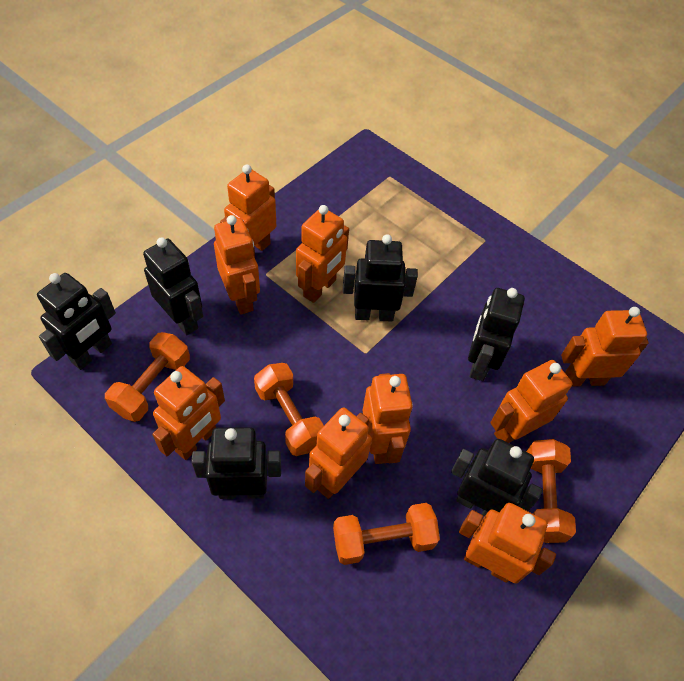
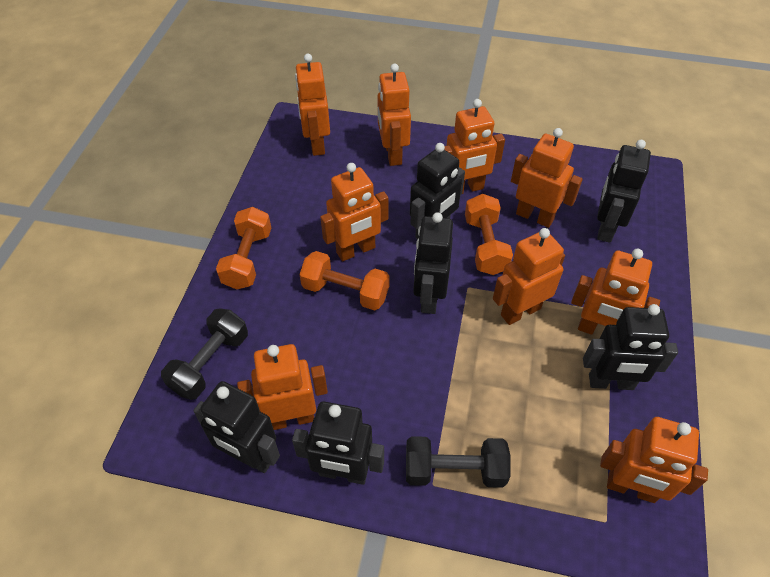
black dumbbell: none = 0 -> [161,308,248,400] [406,436,511,488] = 2
orange dumbbell: [105,332,190,422] [254,363,324,456] [333,503,440,565] [526,439,576,543] = 4 -> [216,207,271,290] [299,251,389,310] [465,194,513,275] = 3

